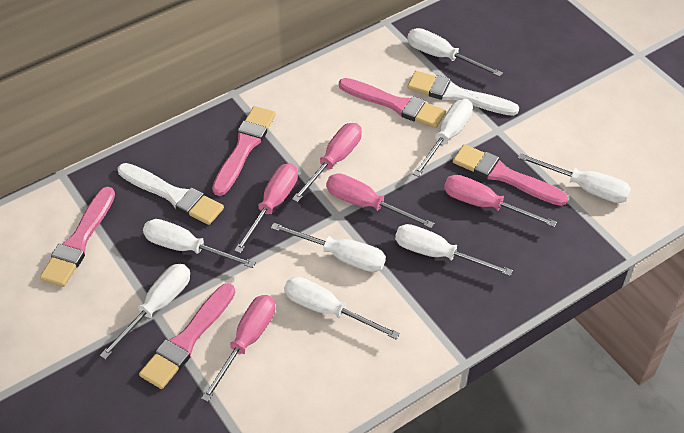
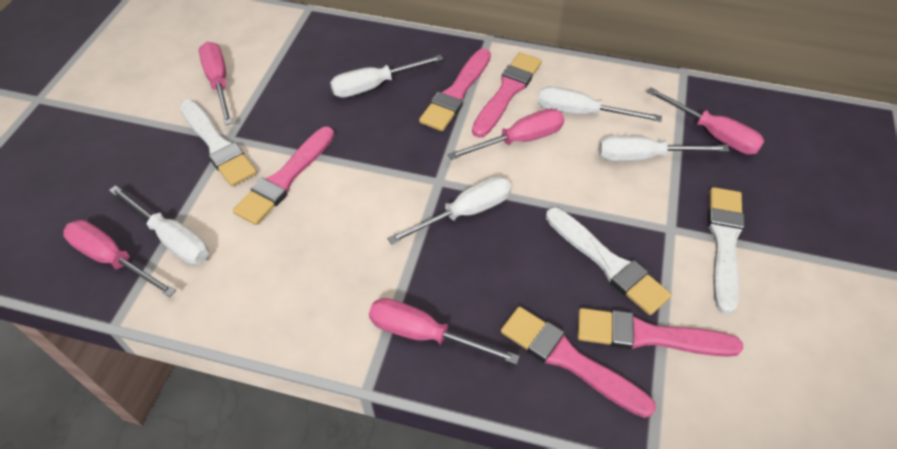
white brush: [118,163,224,225] [407,71,519,116] = 2 -> [180,100,257,186] [546,207,672,315] [708,187,744,314] = 3
white screwdriver: [100,264,190,360] [143,219,256,268] [271,223,386,272] [284,277,400,340] [395,224,513,276] [407,28,503,77] [413,99,473,177] [518,153,631,203] = 8 -> [109,185,209,265] [330,55,443,98] [387,176,512,245] [538,86,662,122] [599,135,729,161] = 5

